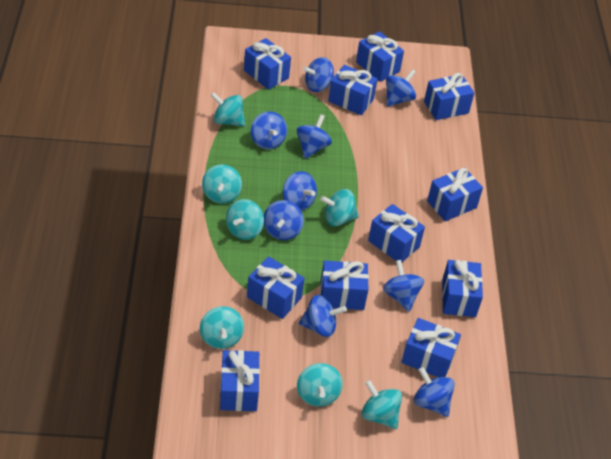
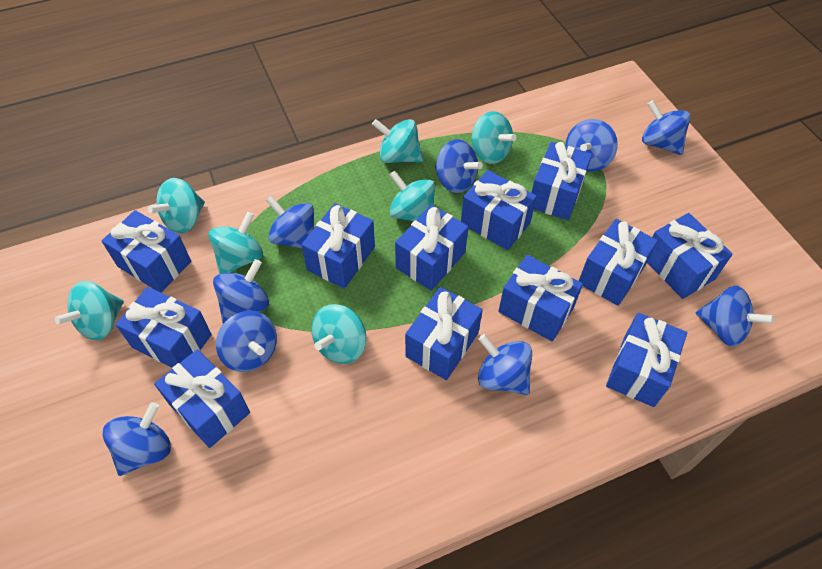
blue gift: [220,350,260,411] [244,38,291,90] [247,256,305,319] [320,260,369,310] [328,65,377,115] [356,31,404,82] [368,204,425,262] [401,318,461,378] [424,73,474,120] [427,168,483,221] [442,260,483,317] = 11 -> [102,210,191,292] [116,287,212,368] [154,349,250,448] [302,203,375,288] [395,205,468,291] [405,287,483,380] [461,170,537,250] [498,255,583,341] [531,142,592,220] [579,219,658,306] [606,313,687,407] [647,213,733,299] = 12

